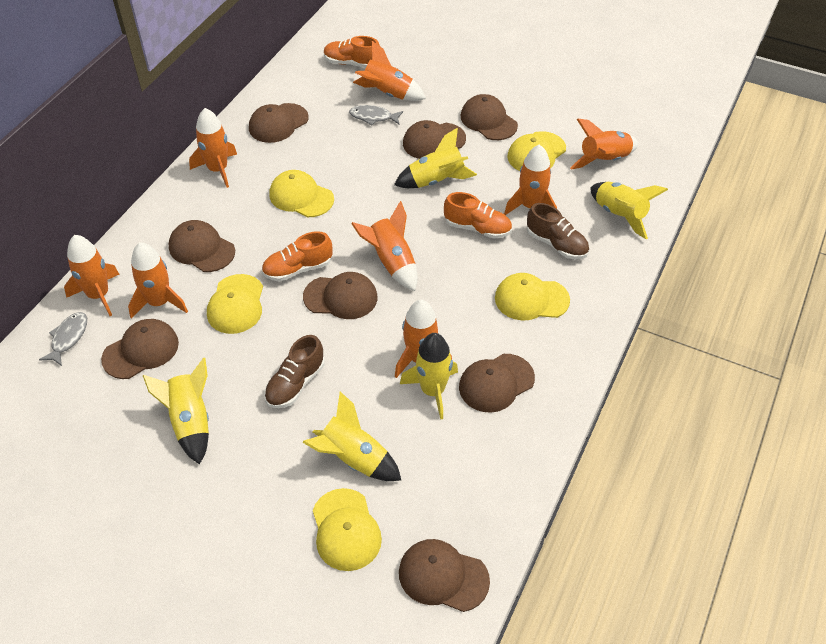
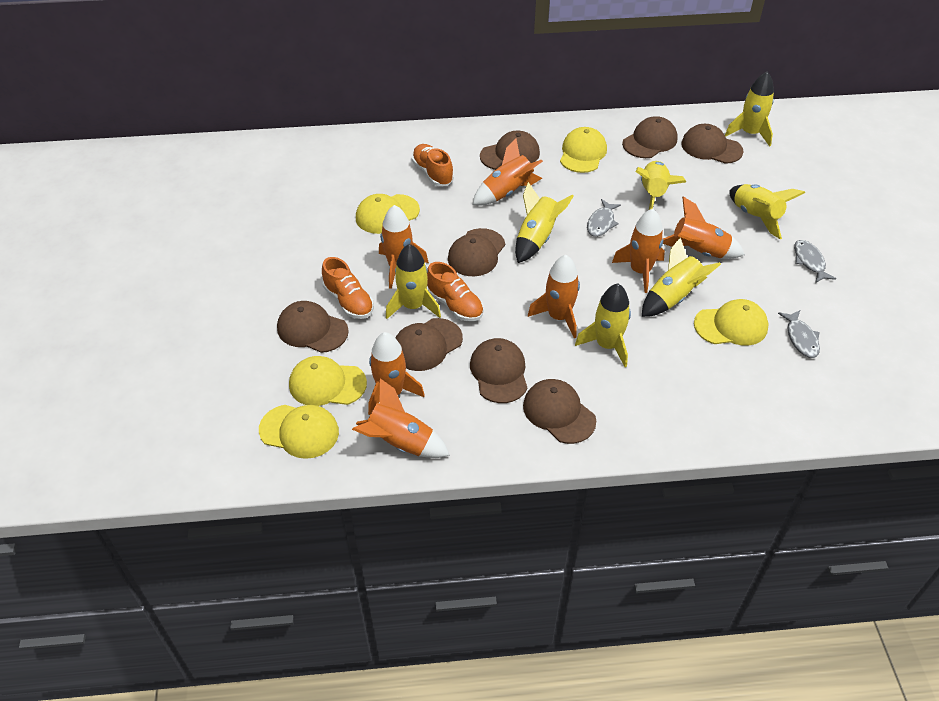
brown shoe: [264,335,325,408] [527,203,589,259] = 2 -> none = 0
grey fish: [39,312,87,366] [349,105,403,125] = 2 -> [587,199,621,237] [778,310,820,358] [794,240,836,283] = 3
orange rocket: [64,235,119,316] [128,242,188,319] [189,108,237,188] [351,201,418,291] [353,41,426,101] [395,300,452,378] [504,144,557,215] [570,119,638,170] = 8 -> [352,378,450,458] [368,332,425,415] [379,205,429,289] [472,139,543,205] [528,255,580,338] [612,209,665,293] [663,197,745,259] = 7
yellow rocket: [143,358,209,464] [302,391,401,481] [394,128,477,188] [400,333,458,420] [590,182,668,239] = 5 -> [386,244,441,319] [515,182,574,263] [575,284,631,367] [636,161,686,210] [642,238,721,317] [725,71,774,147] [729,184,805,239] = 7

